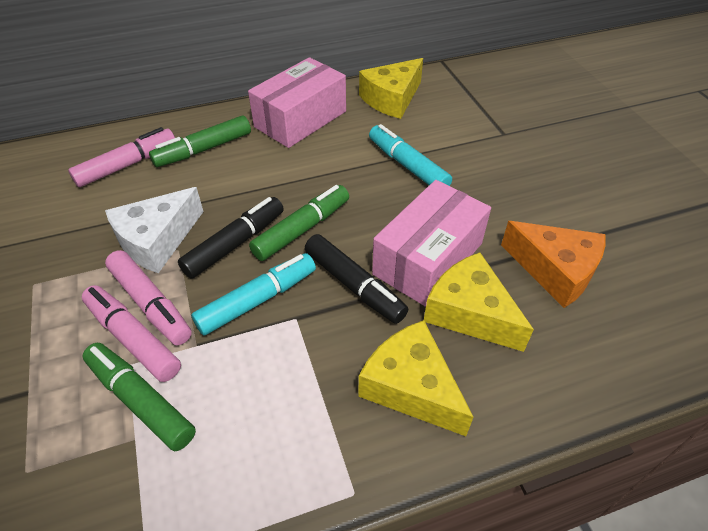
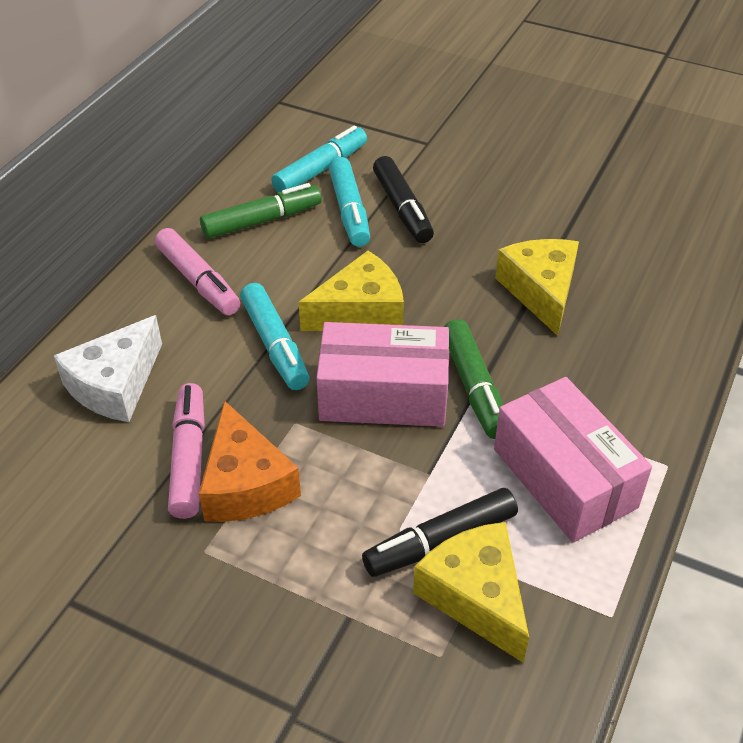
green marker: [82,343,196,451] [149,115,251,167] [249,185,349,261] = 3 -> [200,183,322,239] [444,319,503,439] = 2
pink marker: [68,127,175,187] [82,285,181,382] [105,250,192,346] = 3 -> [155,228,240,315] [168,383,205,519] = 2
turquoise marker: [191,253,316,336] [369,124,452,186] = 2 -> [240,283,310,390] [271,126,367,192] [329,157,370,247] = 3

